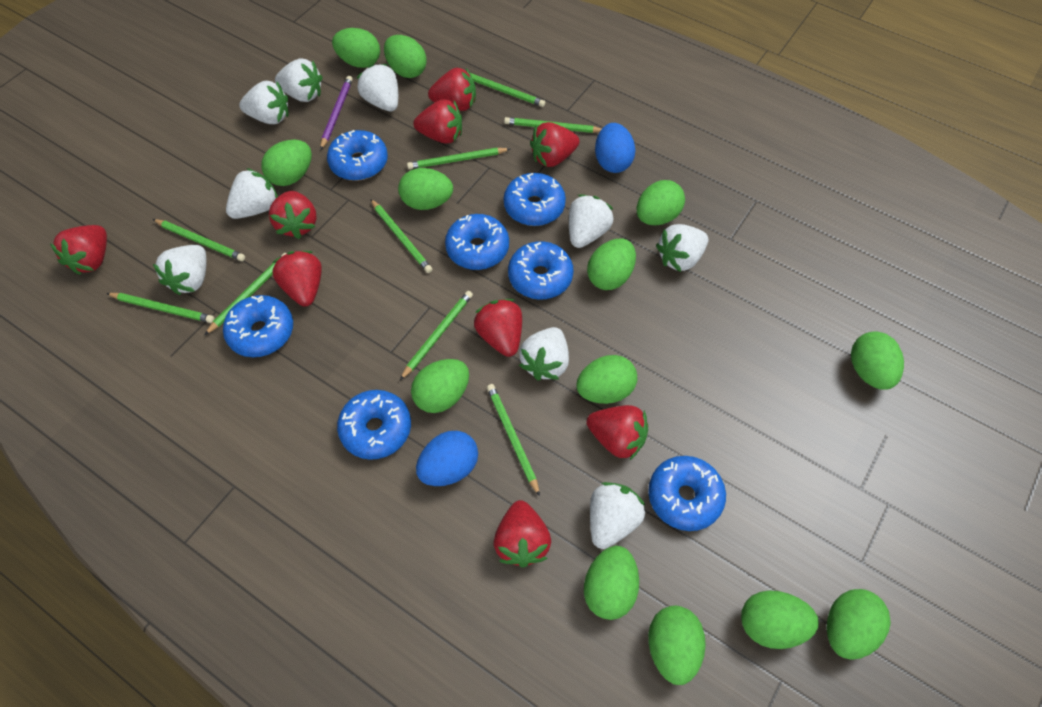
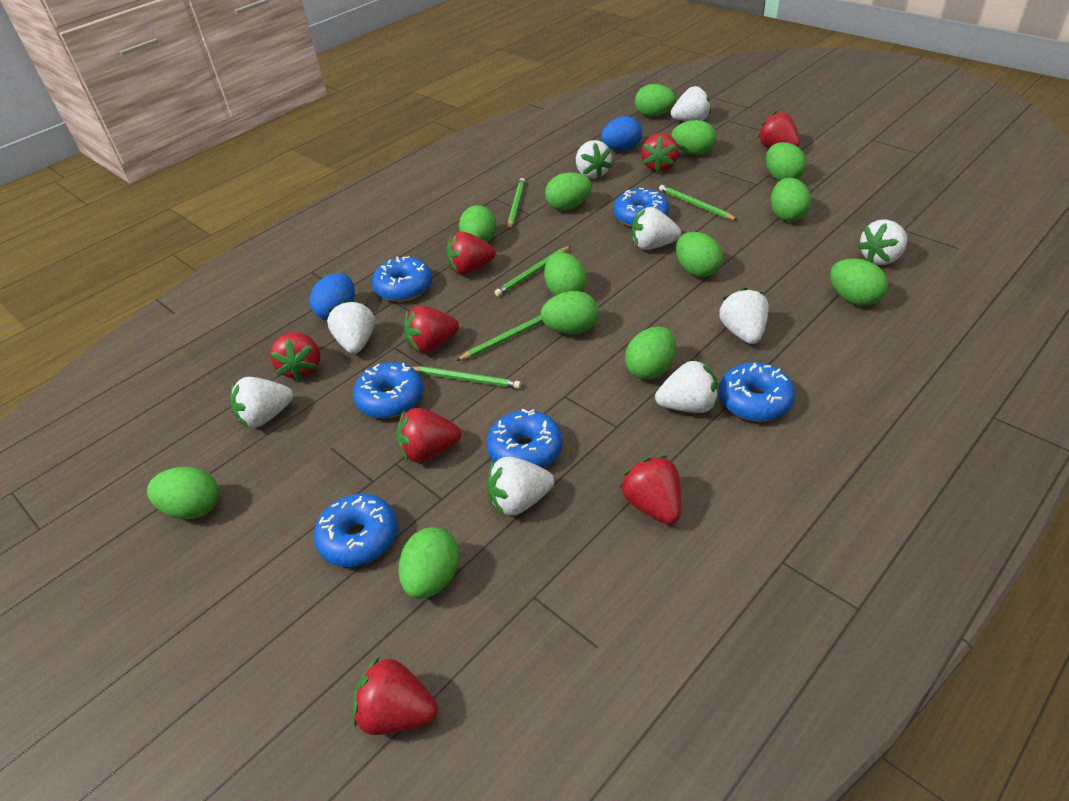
blue donut: [223,295,293,357] [327,130,388,181] [337,390,411,460] [445,214,509,270] [504,173,566,226] [508,241,574,299] [648,456,726,531] = 7 -> [314,494,398,567] [353,362,424,418] [372,256,432,302] [487,409,563,468] [613,188,669,227] [719,362,795,422] = 6
green pencil: [106,293,214,323] [153,219,245,261] [205,253,287,335] [370,199,432,273] [400,291,473,380] [407,148,510,169] [470,73,545,107] [487,384,540,496] [504,117,601,133] = 9 -> [412,366,521,389] [456,315,543,361] [494,246,571,296] [508,178,525,230] [659,185,737,220] = 5
purple pencil: [320,76,353,150] = 1 -> none = 0
red strawberry: [50,225,107,275] [269,191,317,239] [272,251,322,306] [413,99,462,144] [428,68,476,111] [474,299,522,357] [494,500,551,568] [530,122,580,167] [587,405,648,460] = 9 -> [270,332,320,381] [353,656,438,735] [396,408,461,462] [404,306,459,353] [446,232,496,275] [620,455,681,525] [641,133,679,173] [757,111,800,148] = 8

